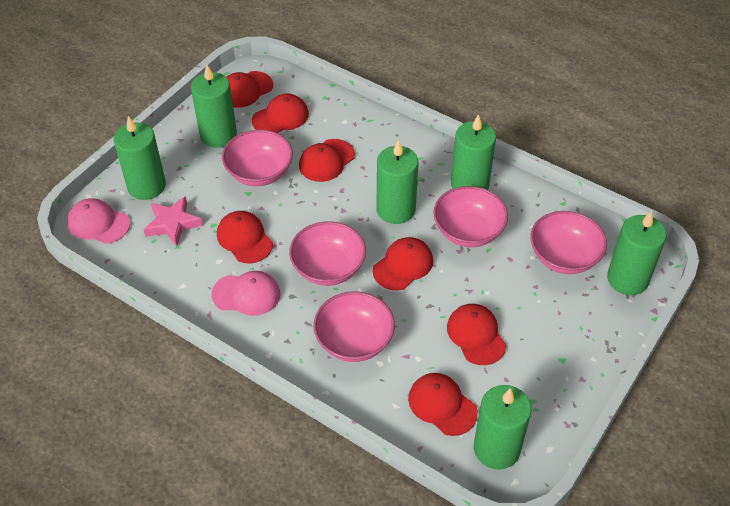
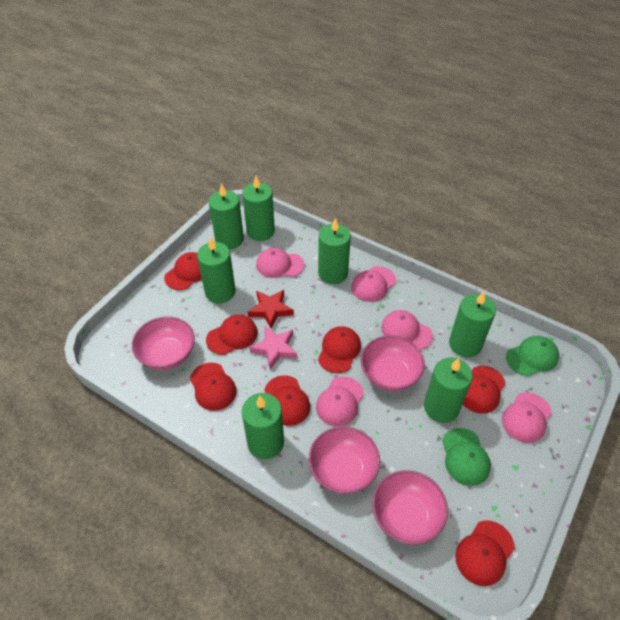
green candle: [113,116,166,200] [191,64,237,148] [376,140,418,224] [451,114,496,190] [474,385,531,470] [607,211,667,295] = 6 -> [197,237,236,303] [209,183,244,249] [242,176,275,241] [242,393,284,459] [318,218,351,284] [424,357,473,423] [449,291,496,357] = 7
green cap: none = 0 -> [442,428,491,486] [506,336,559,376] = 2
pink bowl: [222,130,293,186] [289,221,366,286] [313,292,395,362] [433,186,508,247] [530,211,607,274] = 5 -> [132,316,195,370] [309,426,380,494] [361,335,425,391] [372,470,448,545] = 4
pink cap: [67,198,130,244] [211,271,280,316] = 2 -> [256,247,304,278] [316,376,364,426] [351,266,396,302] [381,310,433,350] [502,392,552,443] = 5
red star: none = 0 -> [247,290,294,329] = 1

